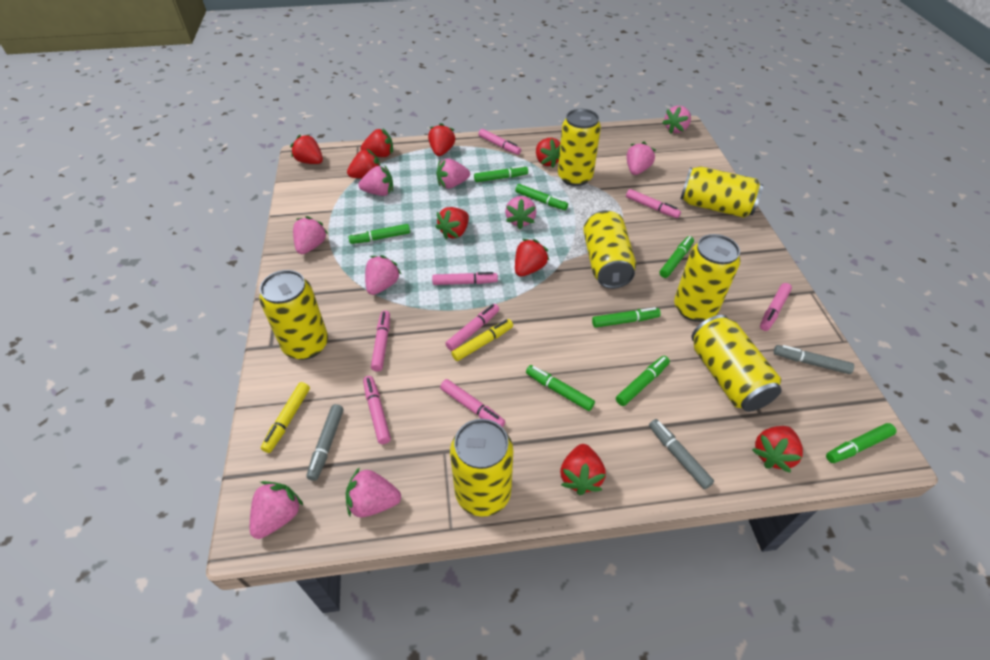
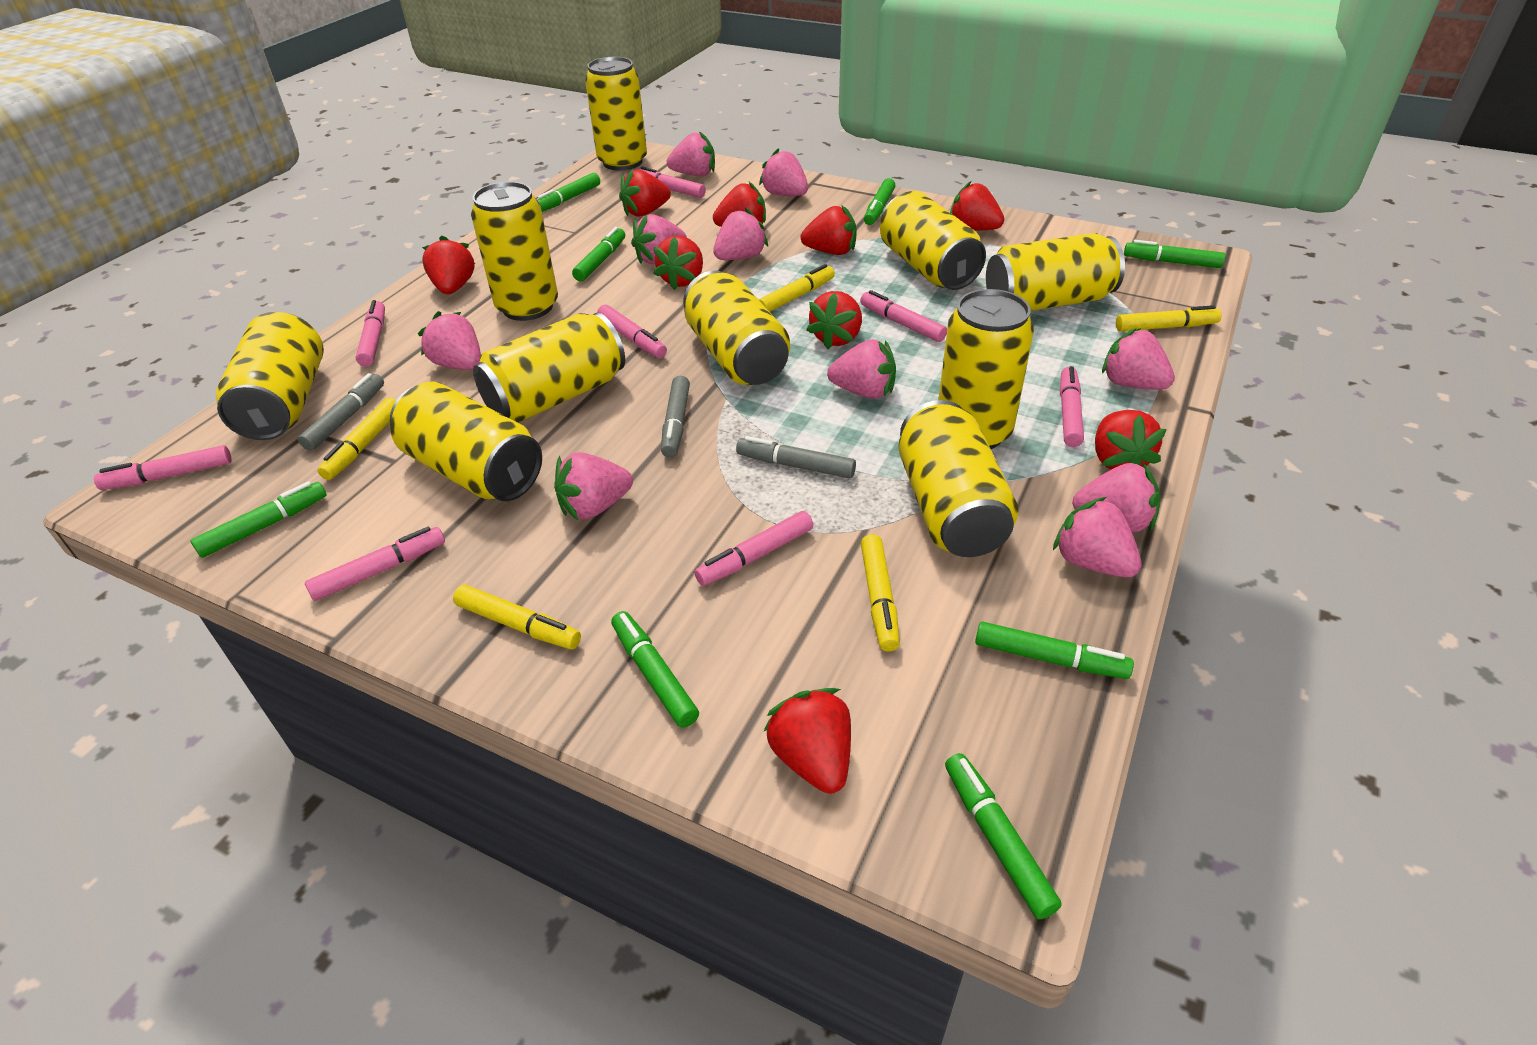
pink strawberry: [250,481,304,539] [293,216,328,254] [346,467,401,517] [358,166,393,196] [365,255,401,295] [436,159,470,189] [505,196,536,229] [627,142,656,175] [662,105,691,134] = 9 -> [418,311,481,370] [554,452,633,520] [631,214,687,264] [667,131,715,176] [713,208,768,260] [759,148,808,196] [827,339,896,399] [1053,497,1142,577] [1072,462,1161,532] [1102,328,1175,390] = 10
yellow can: [259,270,328,360] [450,419,513,517] [558,109,601,186] [583,210,636,289] [674,234,740,322] [680,166,763,218] [691,315,782,412] = 7 -> [216,312,324,440] [390,381,542,501] [471,182,558,321] [473,313,625,423] [585,57,647,171] [683,271,790,385] [880,191,986,290] [898,400,1019,557] [938,289,1034,449] [986,233,1125,311] = 10
yellow marker: [261,382,310,453] [451,319,513,361] = 2 -> [318,397,396,480] [453,585,581,650] [759,264,835,312] [861,534,900,652] [1116,305,1222,331] = 5

